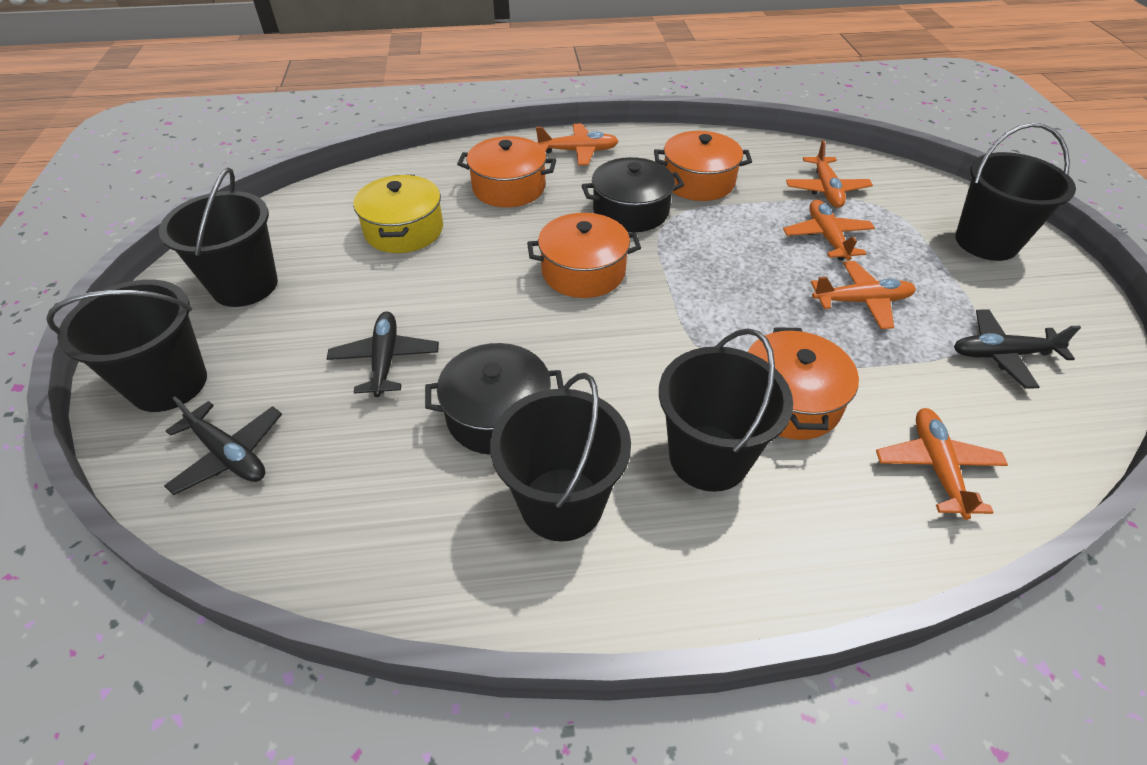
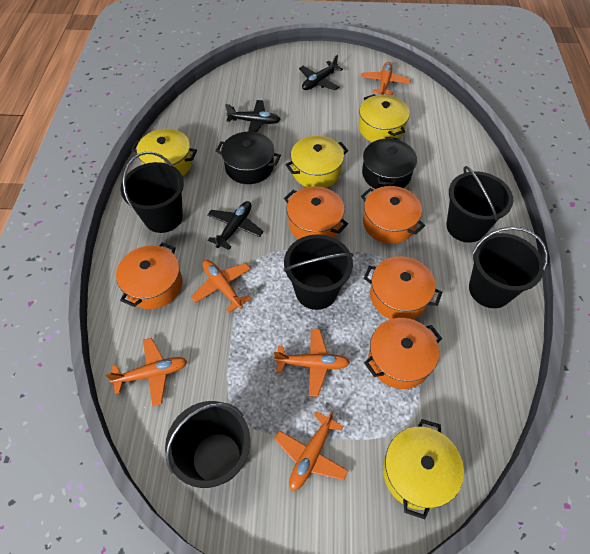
orange pot: [457,136,556,207] [527,213,641,298] [654,131,752,201] [748,327,859,440] = 4 -> [116,243,182,309] [284,186,348,239] [361,186,425,244] [364,256,442,320] [364,318,442,389] = 5
yellow pot: [353,175,443,253] = 1 -> [131,129,197,176] [285,136,348,188] [359,94,410,142] [383,419,464,519] = 4

